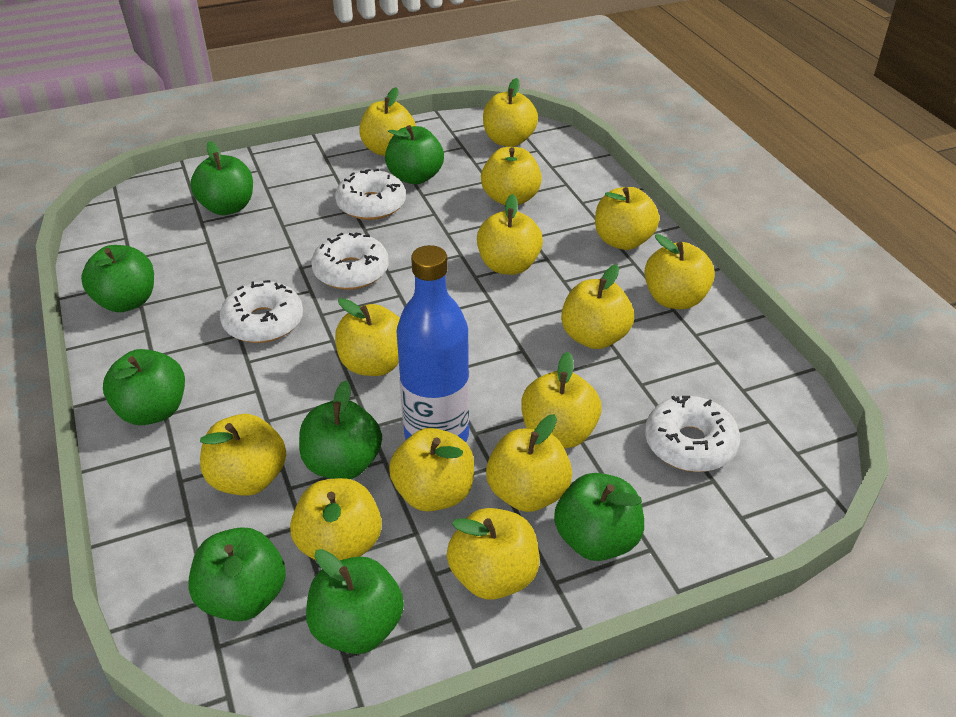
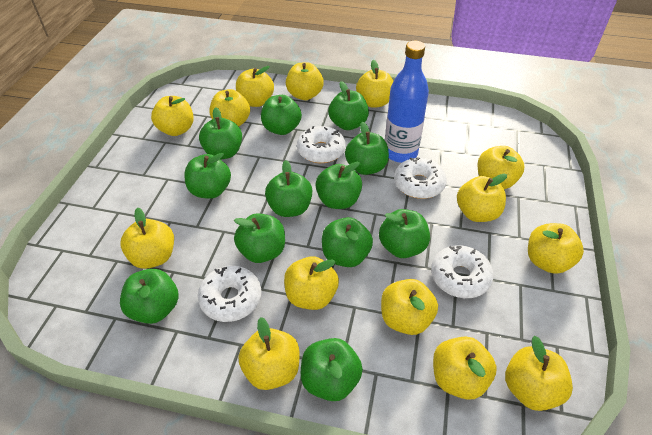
green apple: [81,245,154,312] [103,349,185,425] [188,527,286,621] [190,141,253,215] [299,381,382,479] [306,549,404,654] [385,125,444,184] [554,473,644,561] = 8 -> [120,269,179,324] [184,153,231,199] [199,107,242,159] [234,213,285,263] [261,95,302,135] [265,160,312,217] [301,338,363,401] [315,162,362,209] [322,217,373,267] [328,81,369,130] [345,121,389,175] [379,209,430,258] = 12

